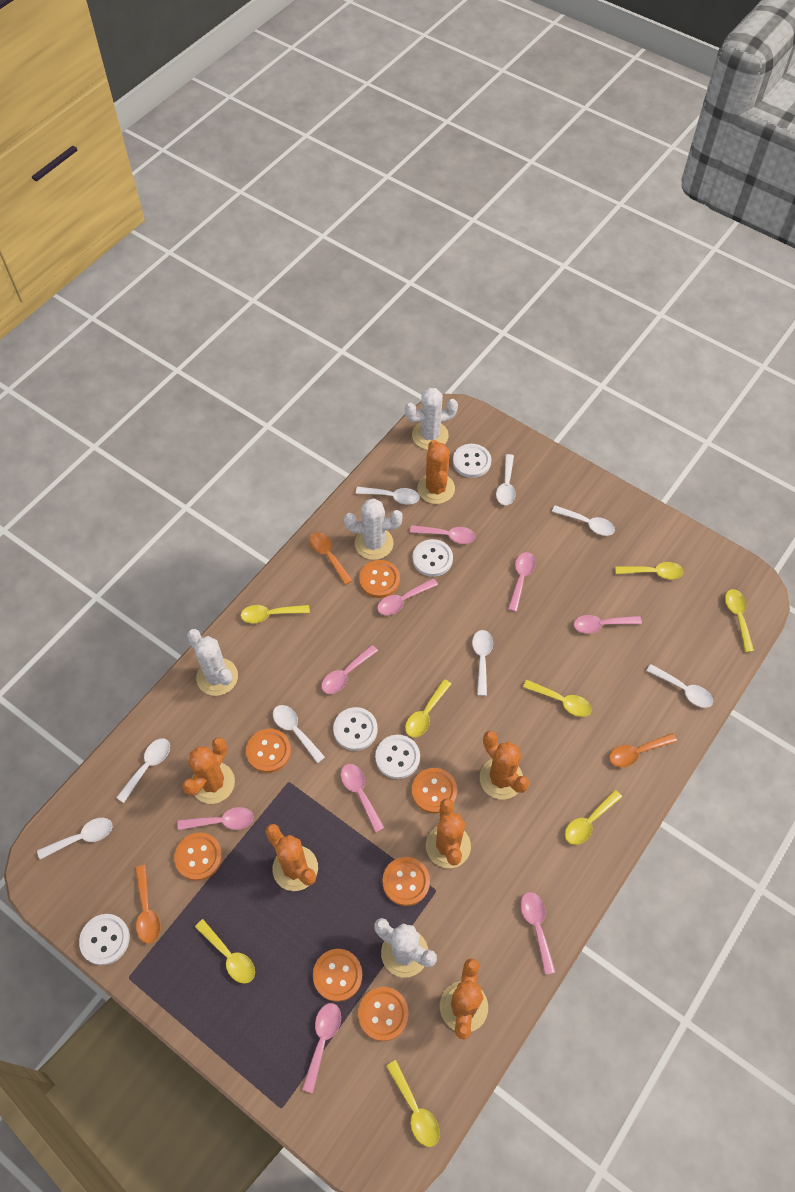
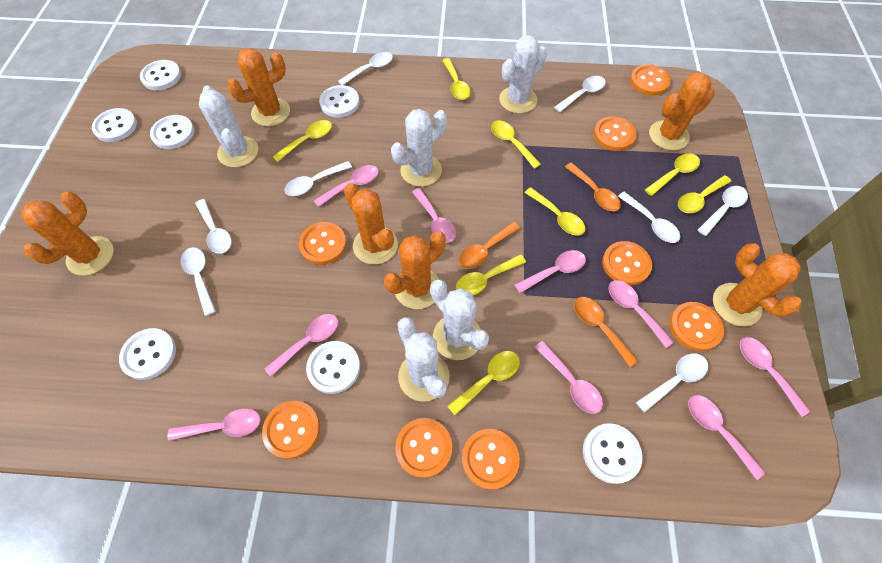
orange button: [174,832,222,881] [246,729,291,773] [313,949,362,1002] [358,987,408,1041] [359,560,400,598] [382,857,430,906] [412,768,457,813] = 7 -> [262,401,320,459] [299,222,347,265] [395,418,452,478] [462,429,520,490] [594,116,637,151] [602,241,652,285] [630,65,671,96] [669,302,724,351] = 8
white button: [79,914,130,965] [333,707,377,751] [375,735,420,779] [412,539,453,577] [453,444,491,478] = 5 -> [92,108,137,142] [119,328,176,380] [140,60,181,90] [150,115,194,149] [306,341,360,394] [319,85,360,118] [583,423,642,484] = 7
white cactus: [187,629,238,696] [344,498,403,560] [374,918,437,978] [405,388,458,450] = 4 -> [199,86,258,167] [391,109,447,187] [397,317,450,402] [430,279,489,360] [499,35,547,114] = 5

